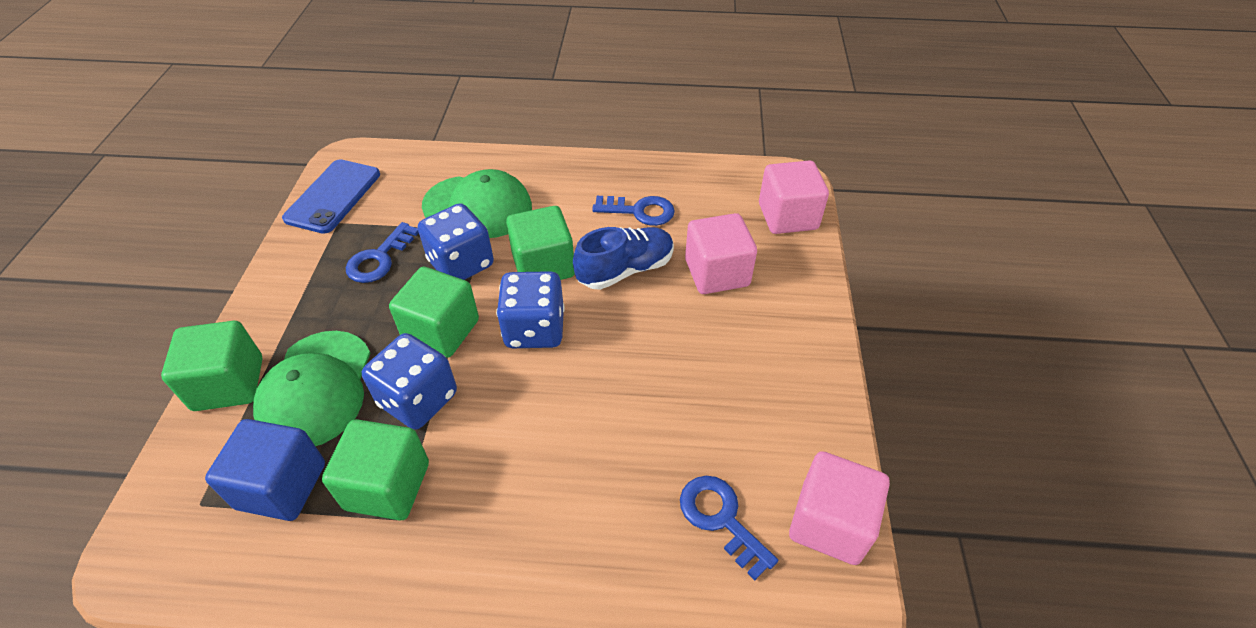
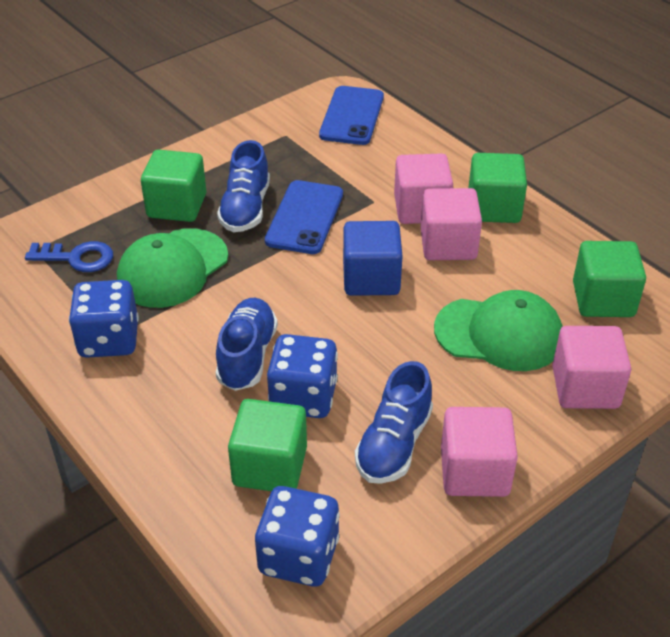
blue key: [346,222,419,283] [592,196,675,226] [680,476,778,580] = 3 -> [25,241,113,272] = 1
blue phone: [282,159,380,234] = 1 -> [265,180,343,254] [319,86,384,145] = 2
blue shoe: [573,227,674,290] = 1 -> [216,298,278,391] [217,140,270,232] [355,361,433,484] = 3
pink cube: [685,213,757,294] [759,160,829,234] [789,451,890,565] = 3 -> [394,154,453,224] [420,188,482,260] [441,407,518,497] [552,326,631,409] = 4

